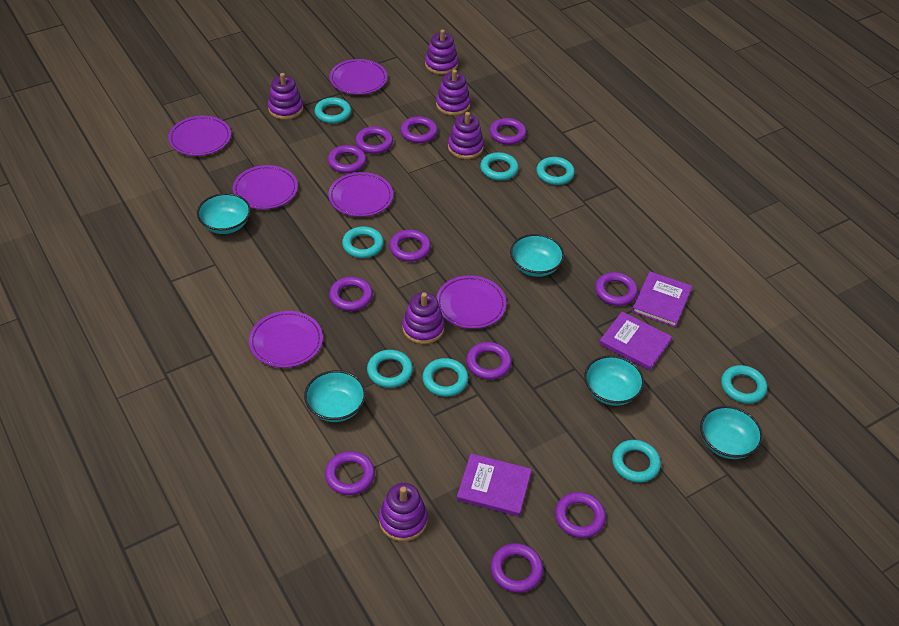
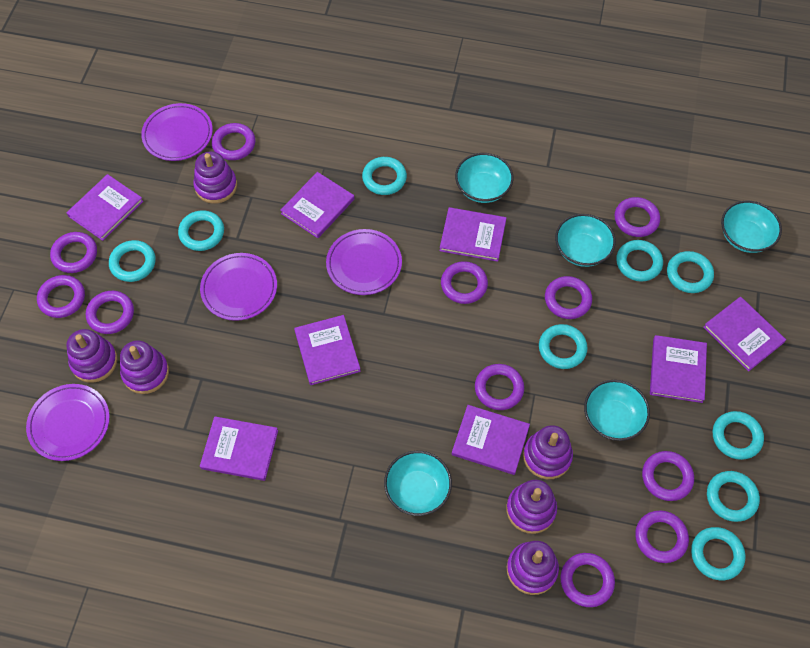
purple book: [457,453,532,516] [599,312,672,371] [632,271,692,327] = 3 -> [67,174,143,241] [200,416,278,481] [280,172,355,238] [294,315,361,385] [439,207,506,262] [451,405,530,475] [650,335,707,403] [703,297,786,372] = 8
purple plate: [168,116,231,156] [233,165,298,209] [249,311,323,368] [328,172,393,217] [329,59,387,95] [436,275,507,329] = 6 -> [26,384,110,461] [141,103,213,161] [200,253,277,321] [326,229,402,295] = 4
turquoise ring: [314,97,351,124] [342,226,384,258] [367,350,413,388] [422,358,468,397] [480,152,519,181] [536,157,575,185] [612,440,661,483] [721,365,767,404] = 8 -> [109,240,156,282] [178,210,224,251] [362,157,407,195] [539,324,588,369] [616,240,663,281] [667,251,714,293] [691,527,746,580] [707,471,760,522] [713,411,764,460] = 9

